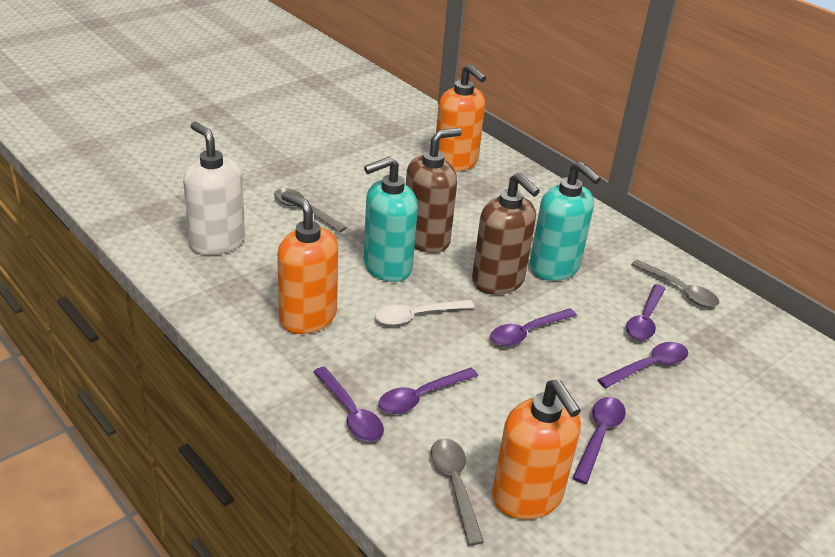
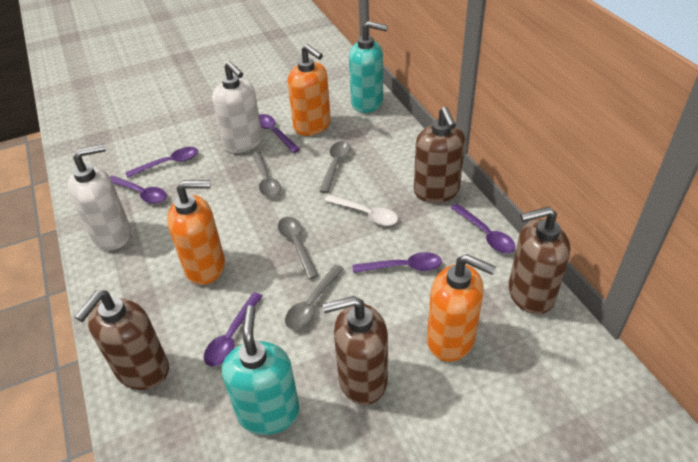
brown soap dispenser: [406,128,462,253] [472,173,540,295] = 2 -> [75,291,169,390] [323,296,388,405] [414,107,465,203] [508,207,570,315] = 4
grey spoon: [274,188,347,232] [431,439,484,546] [631,260,719,307] = 3 -> [252,152,281,198] [278,217,319,280] [285,265,344,330] [319,141,351,193] = 4
white soap dispenser: [183,122,245,255] = 1 -> [68,144,131,250] [212,61,262,153] = 2

